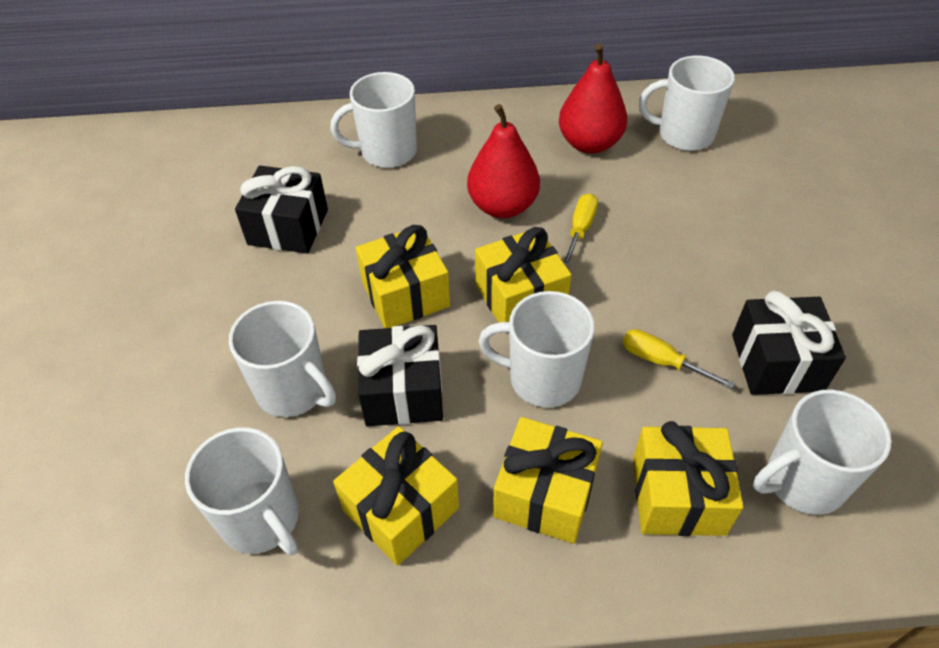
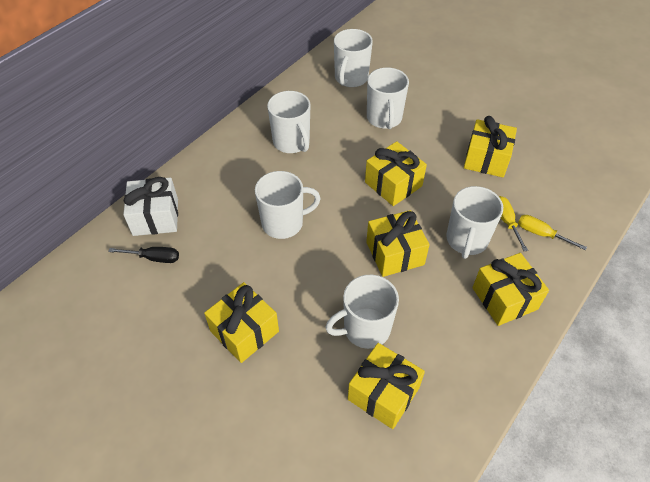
black gift: [235,166,328,254] [357,325,443,426] [732,291,846,395] = 3 -> none = 0
black screwdriver: none = 0 -> [108,247,179,263] = 1
red pear: [467,104,540,218] [559,43,627,154] = 2 -> none = 0
white gift: none = 0 -> [123,177,178,236] = 1
yellow gift: [333,426,459,566] [356,225,450,328] [475,227,571,323] [493,417,603,544] [633,421,743,536] = 5 -> [204,282,279,363] [348,343,425,429] [365,141,427,206] [366,210,430,277] [464,116,517,177] [472,253,549,326] = 6

